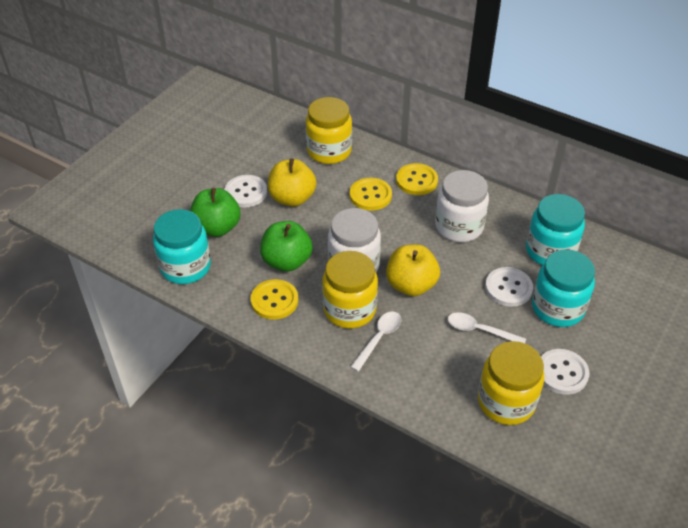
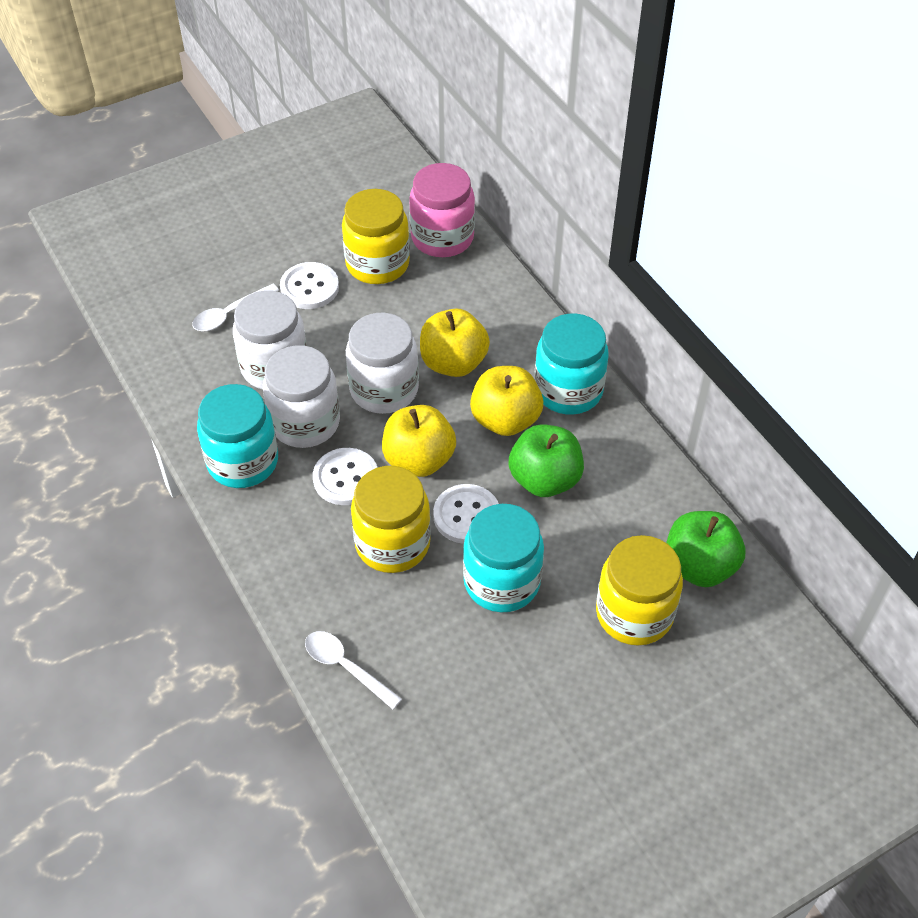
pink jar: none = 0 -> [409,163,475,257] = 1
white jar: [328,208,381,272] [435,170,489,242] = 2 -> [233,290,307,390] [263,345,340,448] [346,313,419,414] = 3
yellow apple: [268,158,317,207] [386,244,440,296] = 2 -> [382,405,456,477] [420,308,490,377] [470,366,543,436] = 3
yellow button: [251,279,298,320] [350,178,392,211] [396,163,438,195] = 3 -> none = 0

